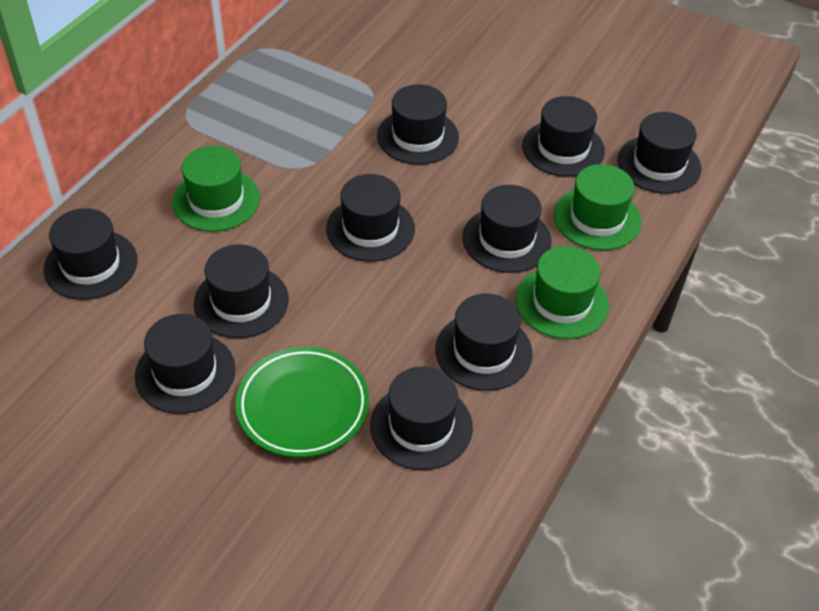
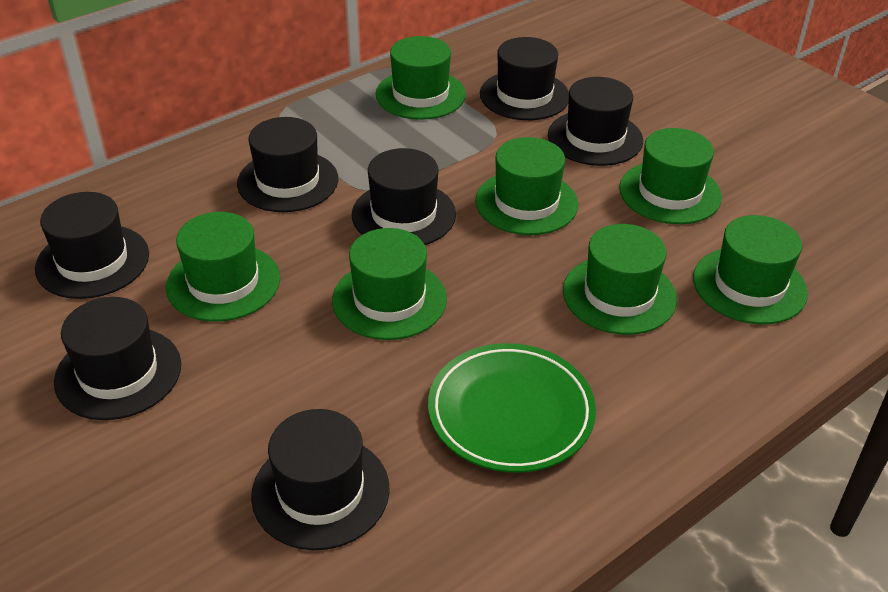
black hat: [43,208,138,300] [135,314,236,414] [194,244,289,338] [326,174,415,262] [370,367,473,470] [377,84,459,165] [435,294,533,391] [463,185,552,273] [522,96,605,177] [617,112,701,194] = 10 -> [35,192,149,299] [54,297,181,420] [237,117,338,212] [251,409,390,550] [352,148,456,245] [480,37,569,120] [548,77,643,166] = 7
green hat: [172,146,260,232] [516,246,609,339] [554,164,642,250] = 3 -> [166,212,280,322] [332,228,447,340] [376,36,466,120] [475,137,578,235] [563,224,677,335] [619,128,722,224] [693,215,808,324] = 7

